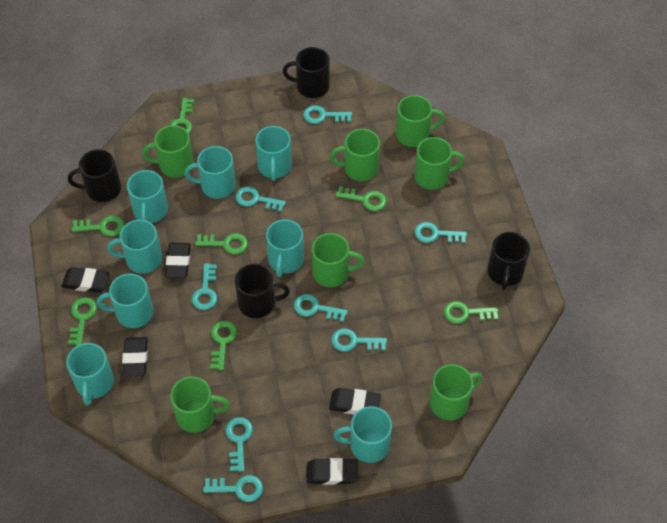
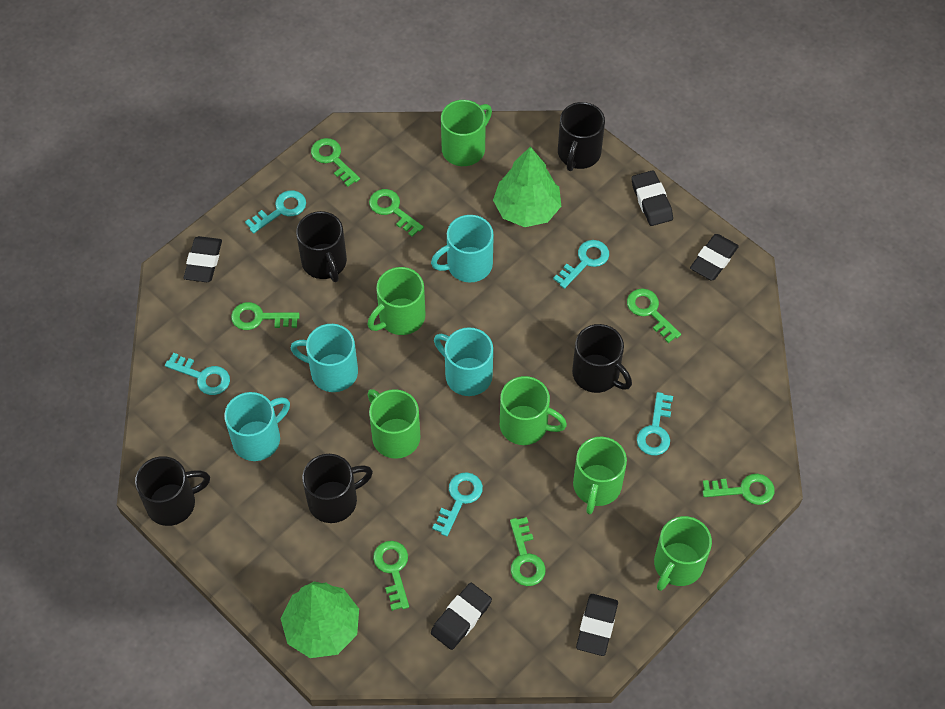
black mug: [68,149,121,202] [235,264,290,318] [283,47,330,98] [487,232,530,290] = 4 -> [135,456,210,526] [296,211,347,282] [302,454,373,523] [558,102,605,171] [572,324,632,393] = 5
green mug: [142,125,194,178] [170,376,230,433] [312,233,364,287] [330,129,380,181] [396,95,445,147] [414,137,465,190] [430,364,482,420] = 7 -> [368,267,426,335] [368,389,420,459] [441,100,492,166] [500,376,567,445] [573,436,627,514] [654,516,712,591] = 6
green tree: none = 0 -> [281,581,359,658] [493,146,561,227] = 2
turquoise key: [192,263,217,310] [203,475,263,502] [226,417,253,472] [235,186,286,212] [294,294,348,322] [303,105,352,124] [331,328,387,352] [414,222,467,243] = 8 -> [165,353,230,395] [245,190,306,234] [432,472,483,537] [553,240,609,289] [637,392,673,455] = 5
turquoise mug: [66,343,114,406] [97,273,153,328] [107,220,162,274] [127,170,168,223] [184,146,236,199] [255,126,292,181] [266,219,304,277] [334,406,392,463] = 8 -> [224,392,290,461] [291,324,358,392] [431,215,494,282] [434,327,493,396] = 4

